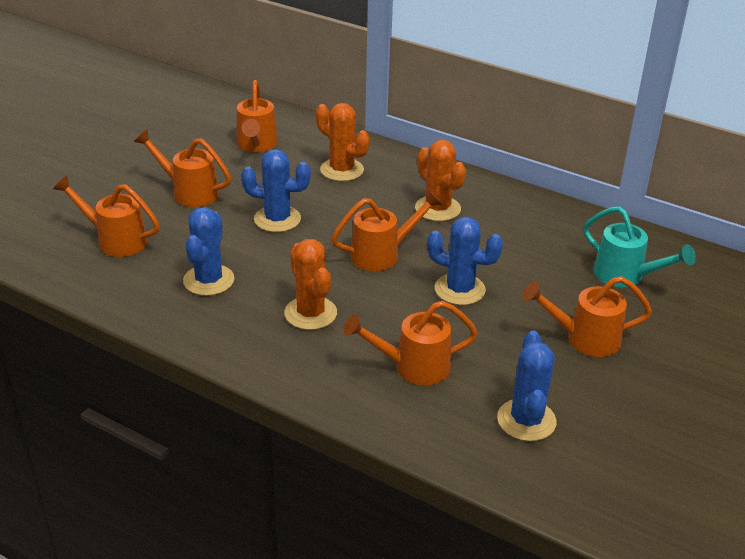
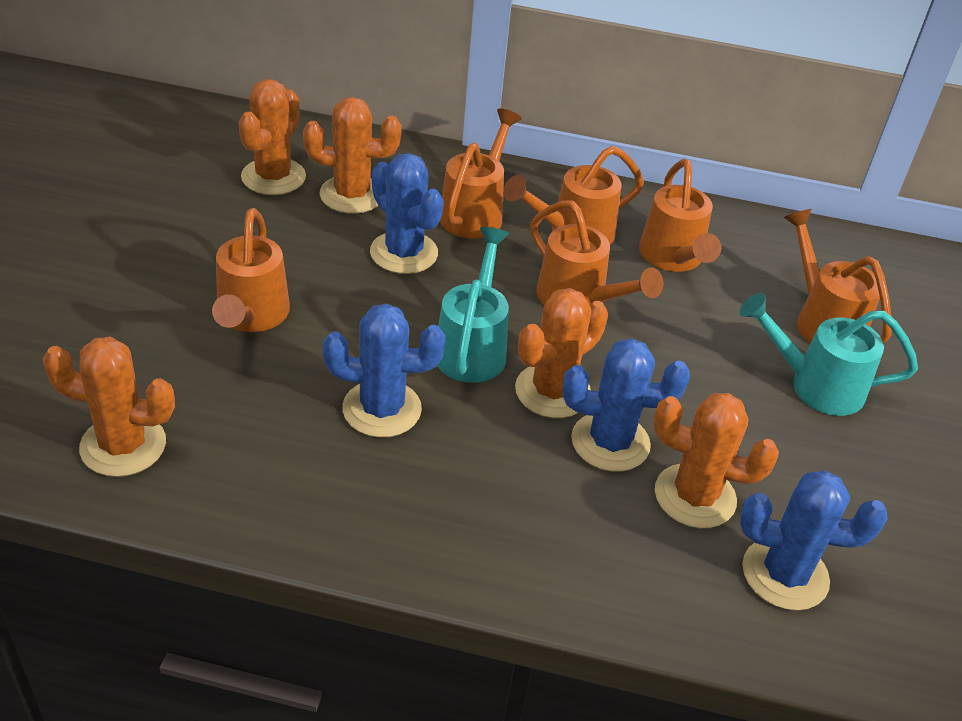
orange cactus: [284,239,337,330] [316,103,369,181] [415,140,466,221] = 3 -> [42,336,175,477] [239,79,306,195] [303,97,402,214] [515,288,608,418] [653,393,779,528] = 5
turquoise watering can: [583,206,696,287] = 1 -> [437,227,509,383] [739,293,918,416] = 2

